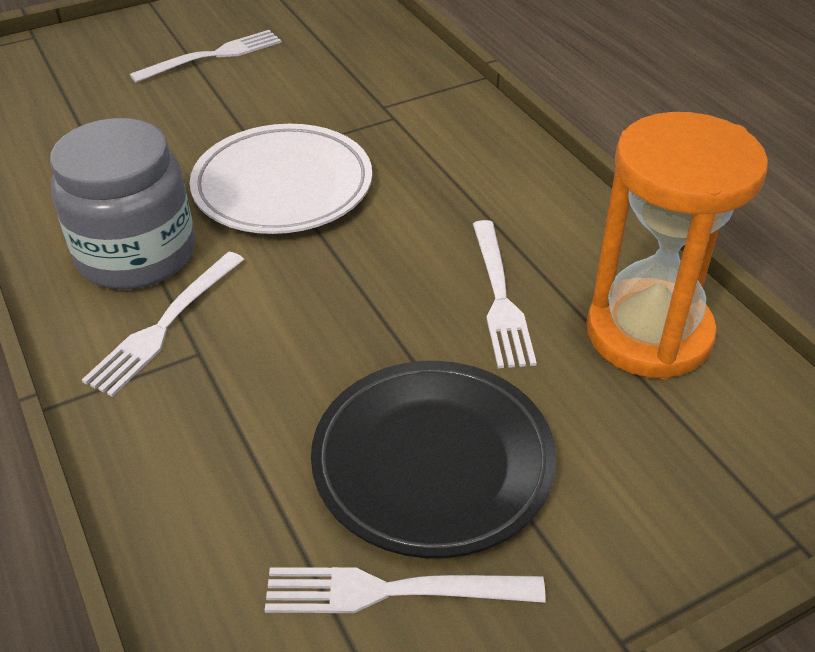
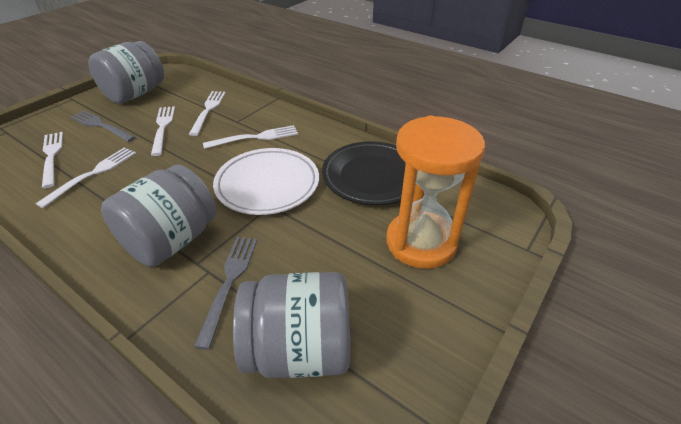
grey fork: none = 0 -> [71,111,136,142] [194,237,258,350] = 2
grey jar: [50,118,195,289] = 1 -> [89,41,164,104] [101,164,217,267] [233,272,350,378] = 3
white fork: [82,252,244,397] [130,30,282,83] [265,567,546,613] [473,220,537,368] = 4 -> [36,148,136,208] [42,132,63,188] [151,106,175,156] [189,91,226,136] [203,125,298,149] = 5

